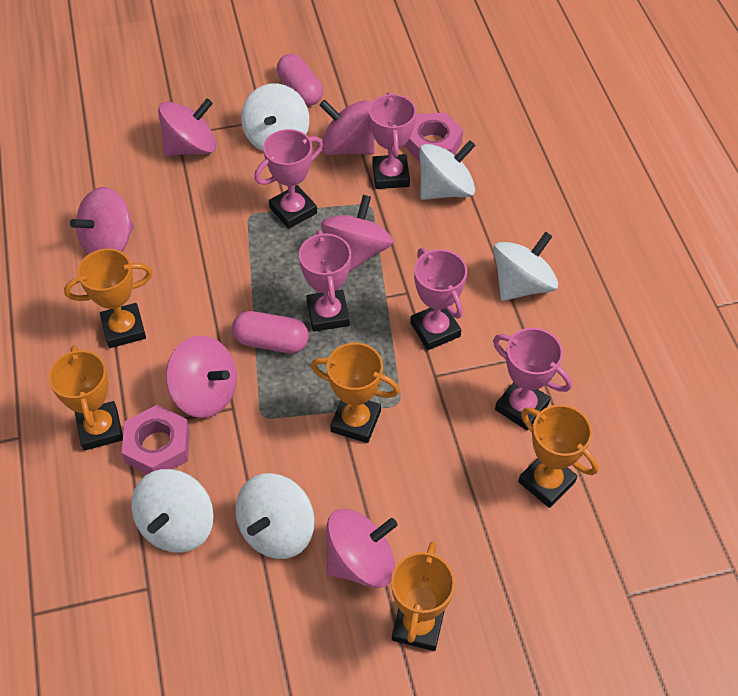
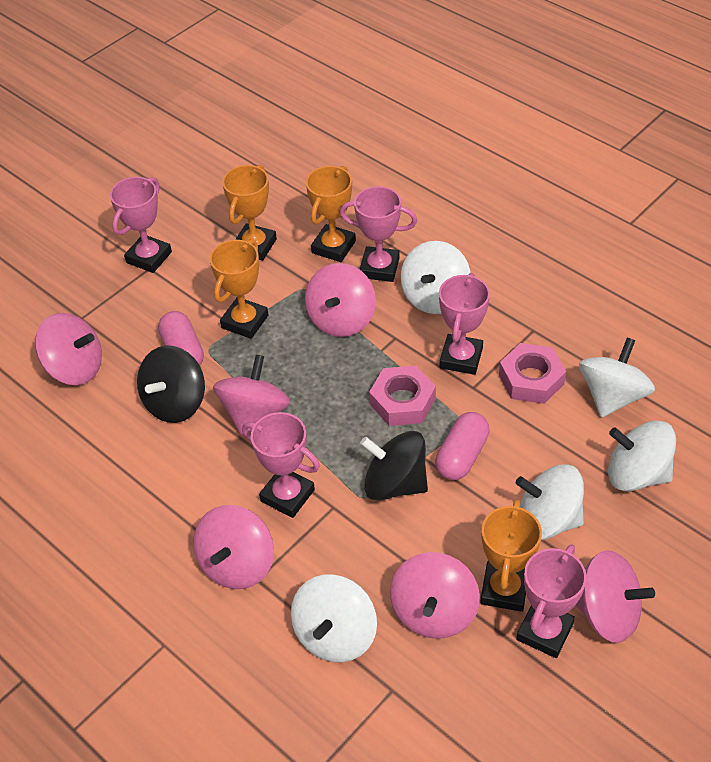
black spinning top: none = 0 -> [137,346,205,423] [360,431,428,501] = 2
orange trophy: [49,345,123,451] [64,249,152,348] [311,343,400,443] [391,541,455,651] [518,405,599,508] = 5 -> [210,239,268,339] [222,165,277,261] [306,166,356,262] [480,499,542,612] = 4

